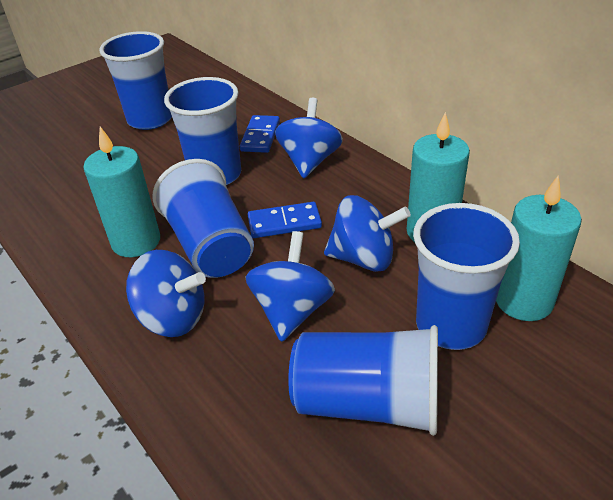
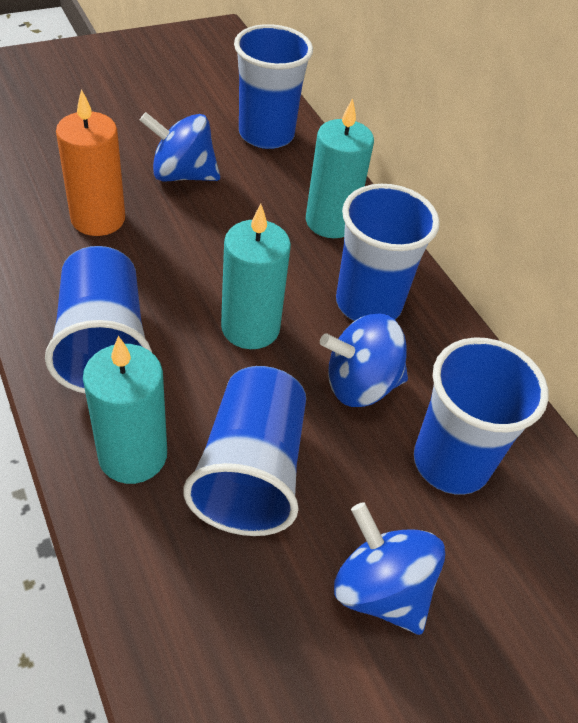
blue domino: [240,115,280,153] [248,202,322,238] = 2 -> none = 0
blue spinning top: [126,250,206,337] [245,231,335,342] [275,98,343,178] [324,195,411,272] = 4 -> [140,112,220,181] [320,313,408,407] [334,502,445,635] = 3
orange candle: none = 0 -> [56,89,125,236] = 1

